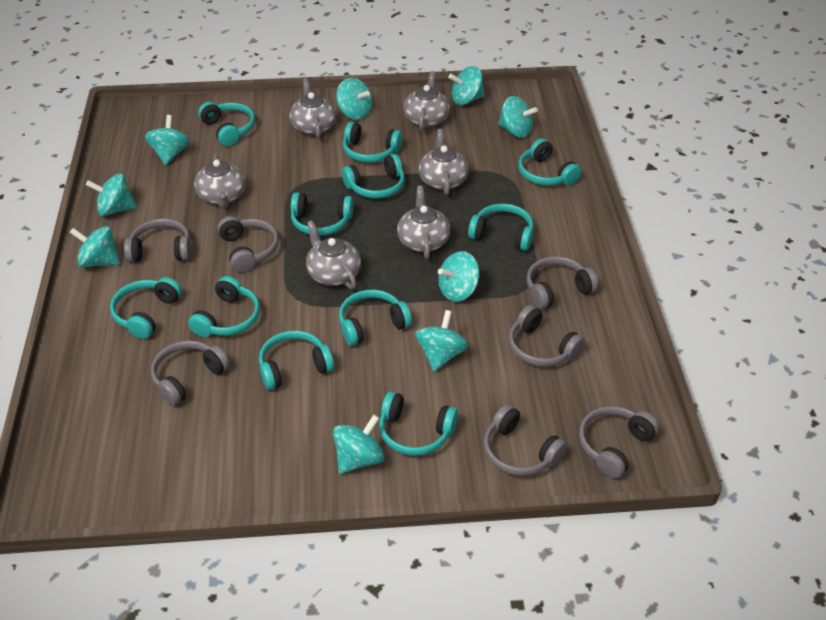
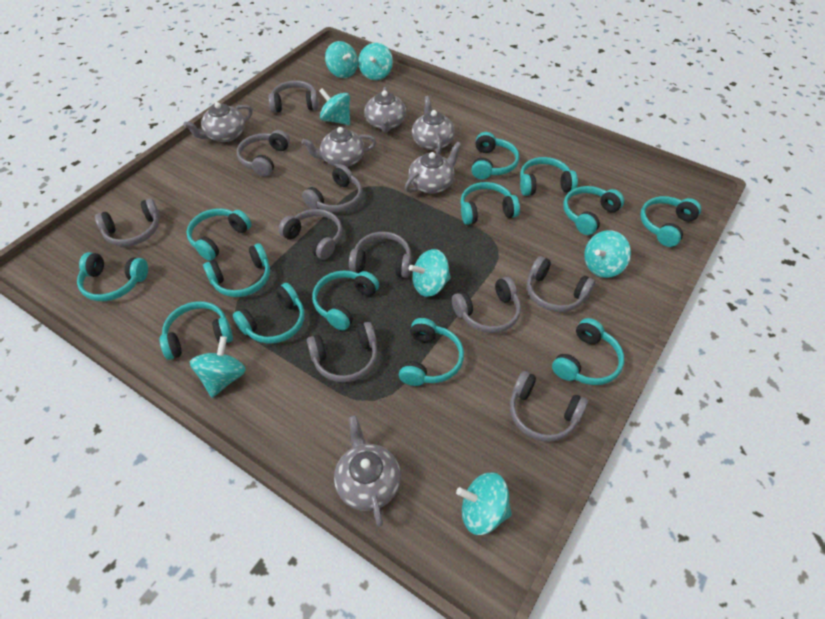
grey headphones: [124,218,191,262] [151,341,230,406] [217,216,279,272] [484,404,567,476] [509,305,585,367] [526,256,598,309] [579,406,659,479] = 7 -> [95,198,160,246] [237,130,290,177] [268,81,319,113] [278,209,342,260] [302,165,362,212] [307,322,378,382] [349,232,411,278] [452,277,521,333] [510,371,588,442] [527,256,595,312] = 10
turquoise headphones: [110,277,182,339] [188,276,260,337] [198,102,255,146] [259,331,334,390] [291,192,353,236] [339,290,412,346] [342,154,405,198] [343,122,402,163] [379,391,458,456] [468,203,534,251] [518,138,581,186] = 11 -> [77,252,148,301] [160,301,233,360] [187,208,252,261] [203,243,270,297] [233,283,305,344] [312,270,379,330] [399,318,464,386] [460,182,520,225] [471,132,519,179] [520,157,578,196] [552,318,624,385] [563,186,624,235] [640,196,701,247] = 13
turquoise spinning top: [69,226,120,267] [86,174,137,216] [145,115,190,165] [333,415,384,474] [336,78,372,120] [415,310,468,372] [438,251,480,302] [448,66,485,105] [498,96,538,138] = 9 -> [190,336,246,398] [319,88,350,125] [325,41,358,78] [358,43,393,80] [409,249,451,297] [456,472,512,535] [584,230,631,278] = 7

